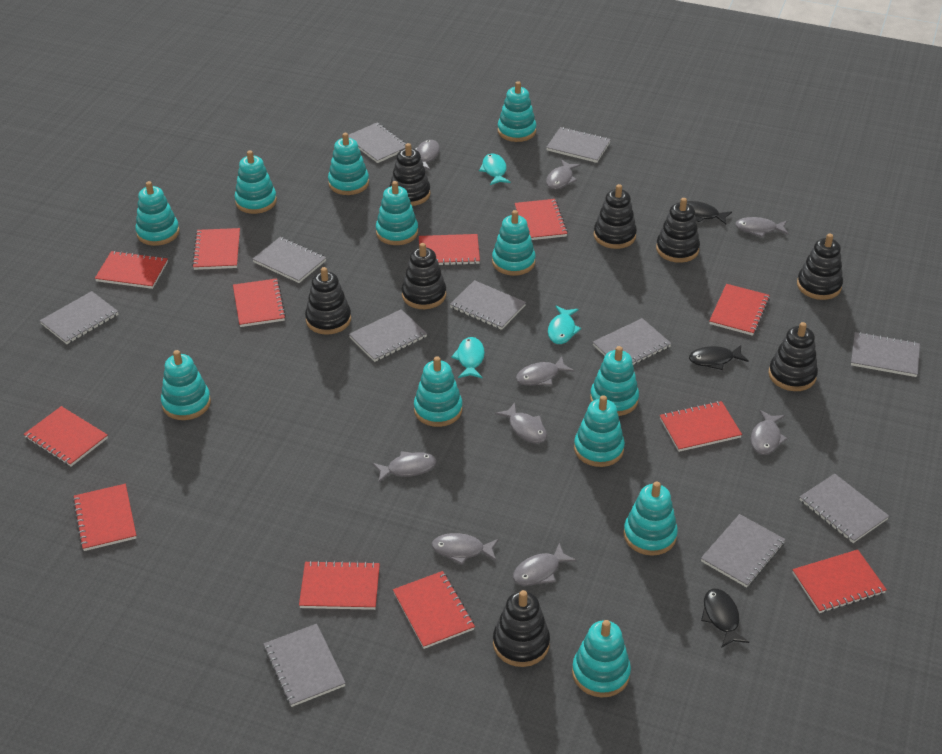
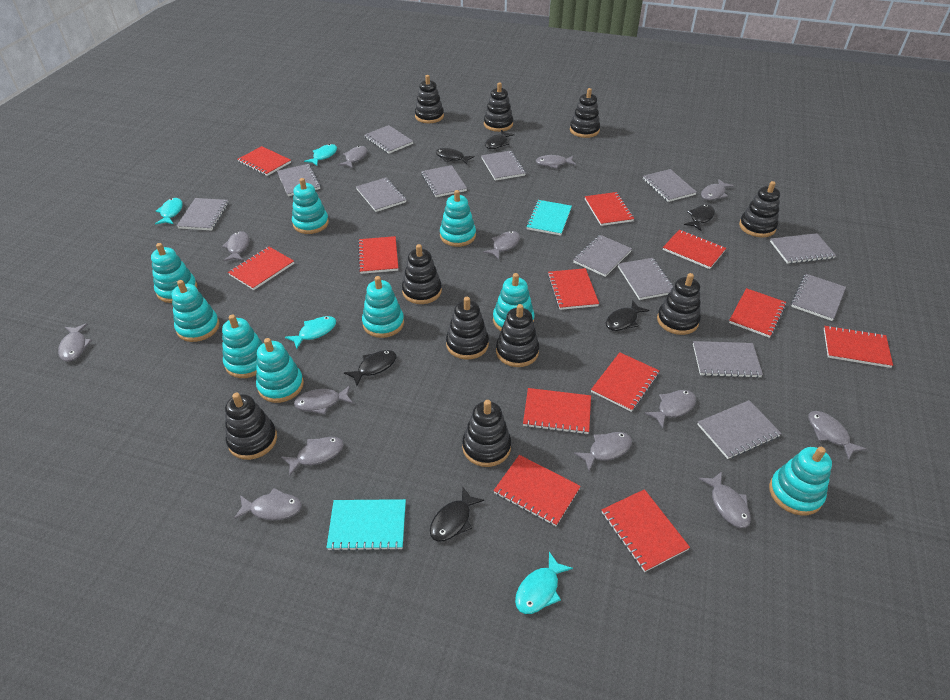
black fish: [687,201,732,224] [689,345,749,370] [701,589,749,648] = 3 -> [344,350,397,386] [430,487,484,542] [436,148,474,164] [485,130,514,149] [606,300,649,331] [684,205,715,231] = 6
black stacking toy: [305,267,351,335] [389,143,431,206] [402,243,446,309] [493,590,550,667] [594,184,637,249] [656,198,700,263] [769,322,818,391] [797,234,843,300] = 8 -> [225,393,277,460] [402,244,442,304] [415,75,444,123] [446,297,489,360] [462,400,511,467] [484,82,513,132] [496,304,539,367] [570,88,600,138] [657,273,701,335] [739,181,780,237] = 10
grey fish: [373,451,436,483] [415,140,440,171] [432,533,499,565] [495,402,547,444] [513,543,577,586] [516,356,574,386] [546,159,580,190] [735,217,789,238] [751,410,788,455] = 9 -> [58,323,92,362] [222,231,249,261] [234,488,302,520] [281,437,344,477] [294,385,353,414] [338,146,367,169] [483,231,520,259] [536,155,576,169] [574,432,632,471] [644,390,696,429] [699,471,751,528] [701,179,734,200] [808,411,866,460] = 13
grey notebook: [40,291,118,344] [253,237,326,283] [264,624,346,707] [348,123,407,163] [349,309,427,362] [450,280,526,330] [546,127,611,163] [593,318,672,365] [701,514,786,587] [799,474,889,543] [851,332,920,377] = 11 -> [177,198,229,230] [277,164,321,196] [356,177,406,212] [365,125,413,154] [421,165,467,197] [481,151,526,181] [573,235,632,277] [618,258,673,300] [643,169,697,202] [693,341,763,378] [697,400,782,459] [770,233,836,264] [791,274,846,321] = 13
turquoise fish: [451,337,485,379] [479,154,511,185] [548,306,581,344] = 3 -> [155,198,183,225] [285,316,336,349] [304,144,337,166] [515,552,573,614] = 4
turquoise notebook: none = 0 -> [326,499,406,551] [526,200,572,236] = 2
turquoise stacking toy: [135,181,179,246] [161,350,211,420] [234,151,277,214] [328,133,369,195] [376,181,418,245] [414,356,463,427] [492,210,536,276] [497,81,537,142] [572,620,631,697] [574,395,625,467] [590,346,639,416] [624,481,678,556] = 12 -> [151,243,197,303] [172,280,219,342] [222,315,263,378] [256,338,304,403] [292,178,329,234] [362,276,404,338] [440,190,476,247] [493,273,534,331] [769,447,832,515] = 9

